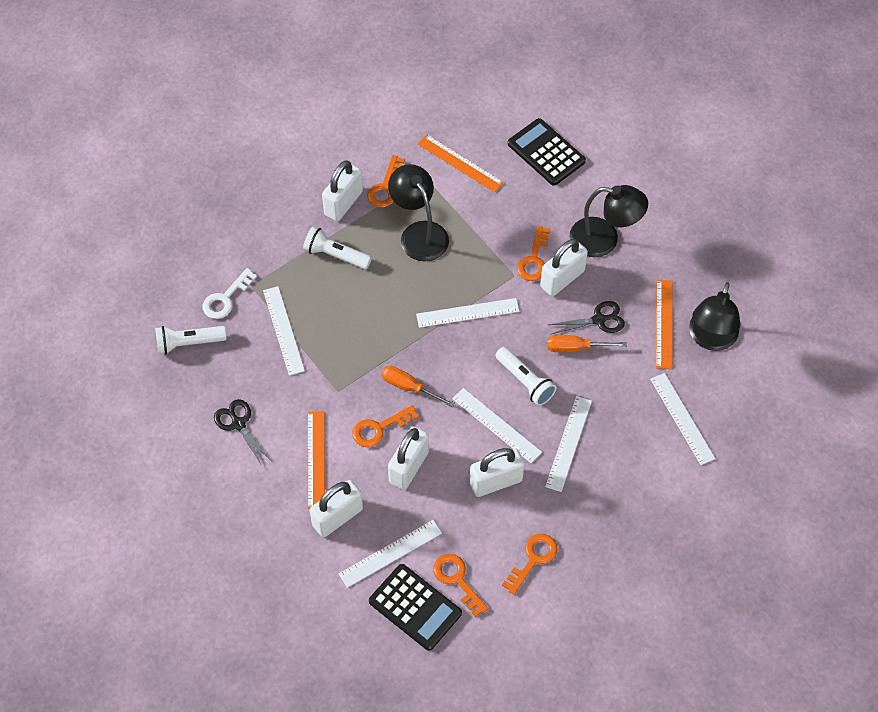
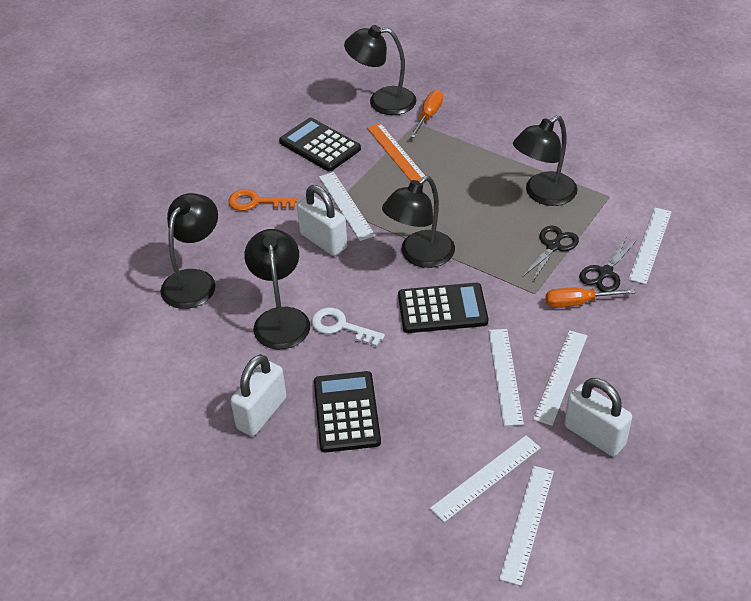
black calculator: [369,564,462,651] [508,118,586,186] = 2 -> [279,118,361,171] [314,371,381,453] [398,283,489,333] = 3
black lamp: [388,164,449,261] [570,185,648,257] [689,282,740,351] = 3 -> [160,193,218,309] [244,229,310,349] [344,25,416,115] [382,176,455,268] [513,115,577,206] = 5
orange key: [352,405,419,447] [367,155,405,208] [433,554,488,617] [502,534,558,595] [517,226,551,281] = 5 -> [228,189,297,211] = 1
orange ruler: [308,411,325,509] [418,134,504,193] [656,280,673,369] = 3 -> [367,123,425,181] = 1
white flashlight: [155,326,226,354] [303,226,372,269] [495,347,557,406] = 3 -> none = 0
white padlock: [310,480,363,537] [322,160,363,221] [388,427,429,490] [470,448,524,497] [540,239,588,296] = 5 -> [230,354,286,436] [297,185,347,256] [564,378,632,456] = 3

